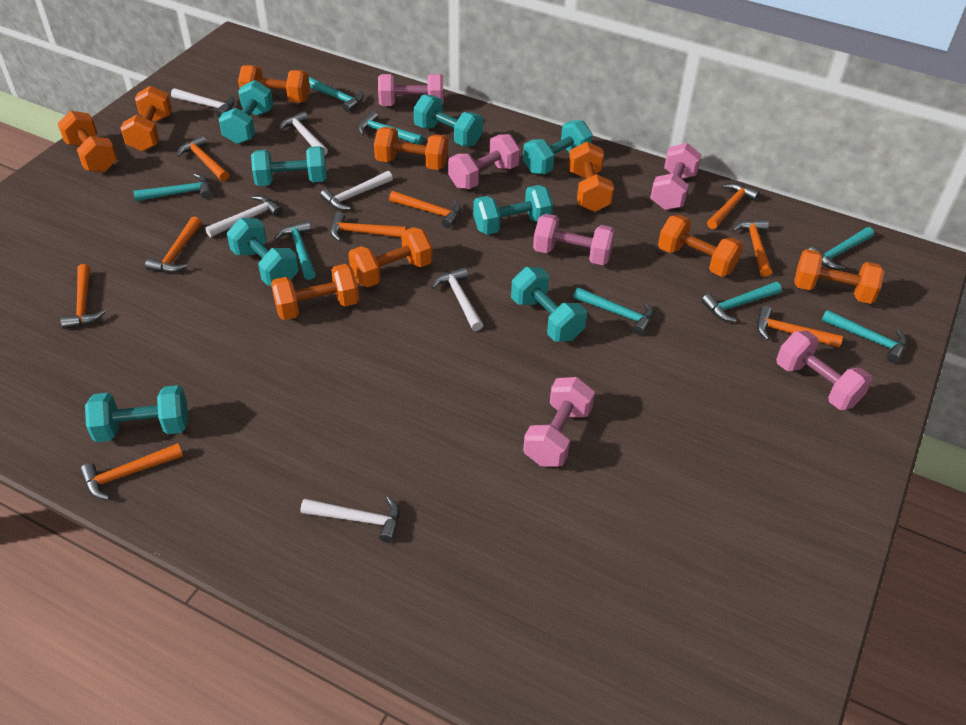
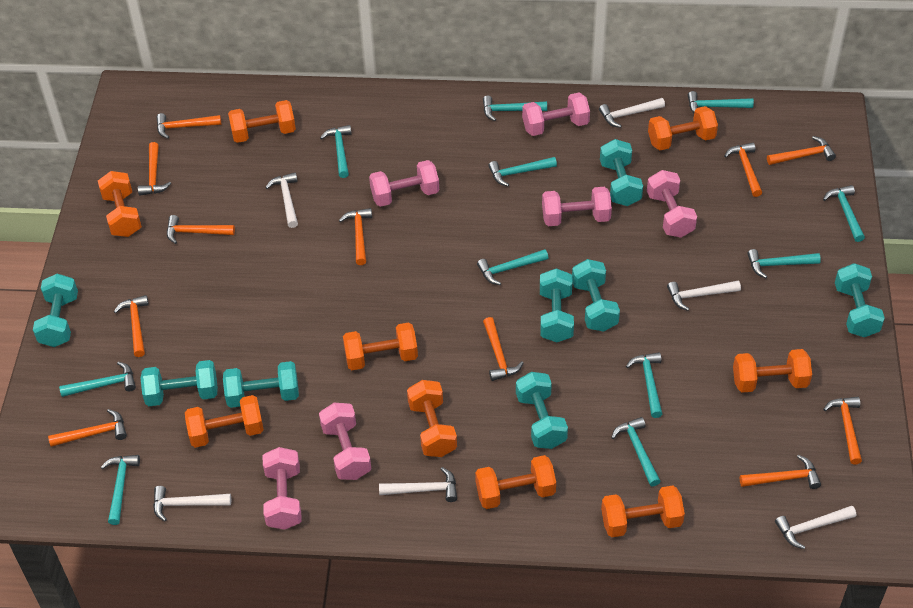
orange hammer: [61,264,106,329] [80,443,183,500] [145,216,202,273] [177,135,229,181] [330,212,407,242] [389,191,461,228] [707,183,760,229] [732,220,772,277] [757,306,843,348] = 9 -> [48,409,127,447] [114,295,149,357] [138,142,171,196] [156,113,221,139] [167,215,235,244] [339,208,372,265] [483,317,523,381] [724,143,762,197] [740,455,821,489] [767,136,836,165] [823,397,862,465] = 11
turquoise hammer: [133,173,212,201] [274,221,316,280] [309,77,364,112] [358,111,424,145] [573,287,653,335] [702,282,782,322] [809,227,874,270] [821,310,907,363] = 8 -> [59,362,136,397] [101,455,140,525] [320,125,352,178] [477,249,548,285] [483,95,547,121] [488,157,557,186] [611,417,661,486] [626,352,662,418] [688,91,754,113] [747,249,821,278] [823,185,865,242] = 11

